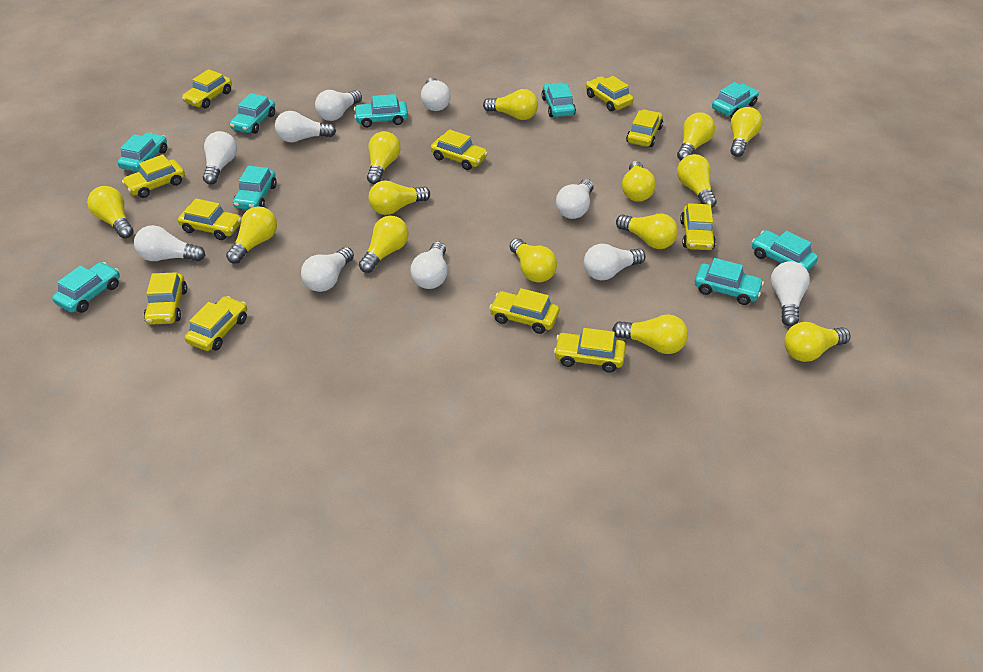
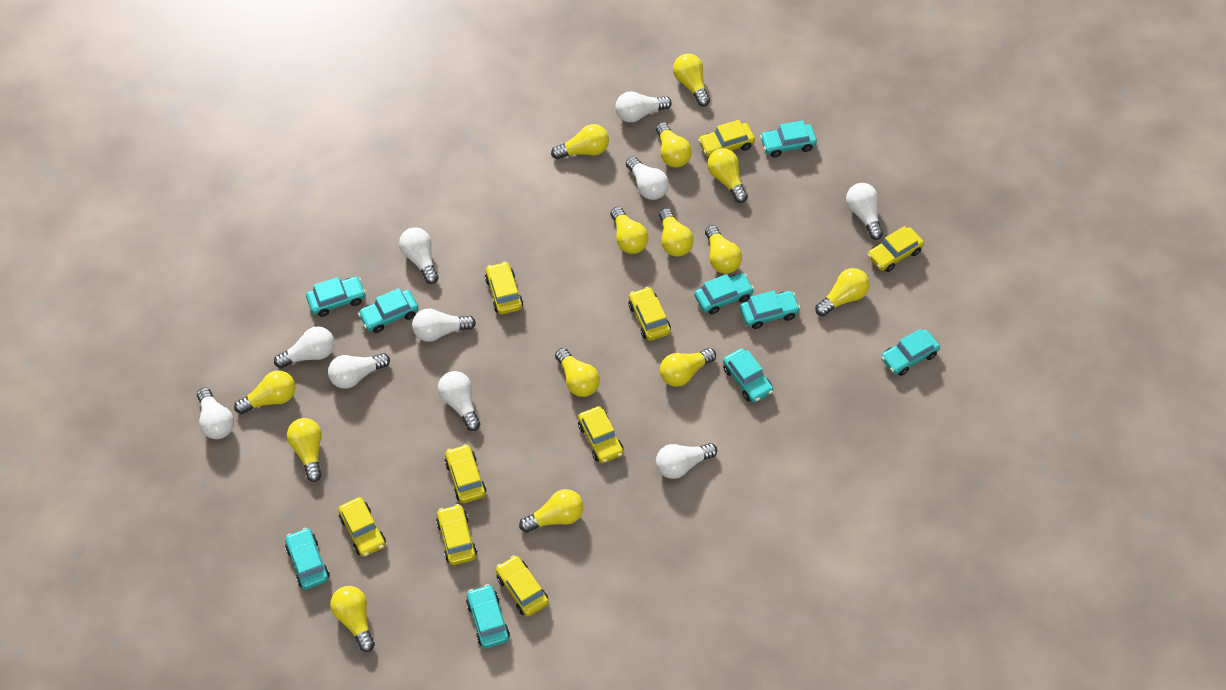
yellow car: [122,154,185,198] [144,272,187,325] [178,199,242,240] [182,69,232,108] [185,296,247,351] [431,129,488,170] [489,288,559,334] [554,328,626,373] [586,76,634,111] [626,109,663,147] [680,203,716,250] = 11 -> [338,497,386,557] [436,504,477,565] [445,444,486,503] [485,261,523,315] [496,555,549,617] [578,406,623,463] [628,287,671,341] [698,120,755,157] [868,226,924,272] = 9

